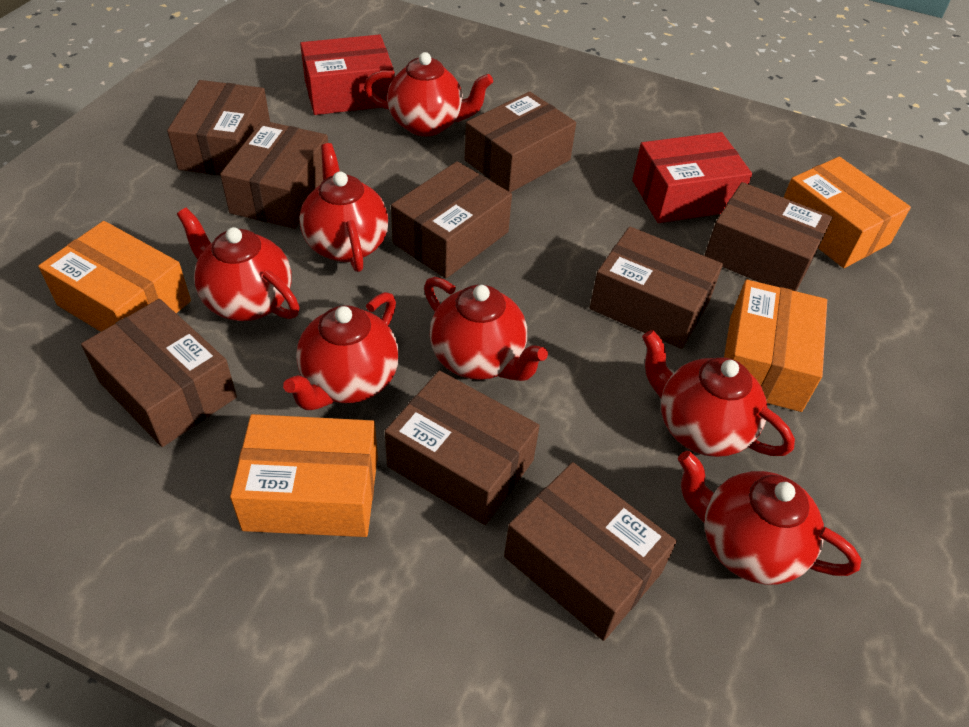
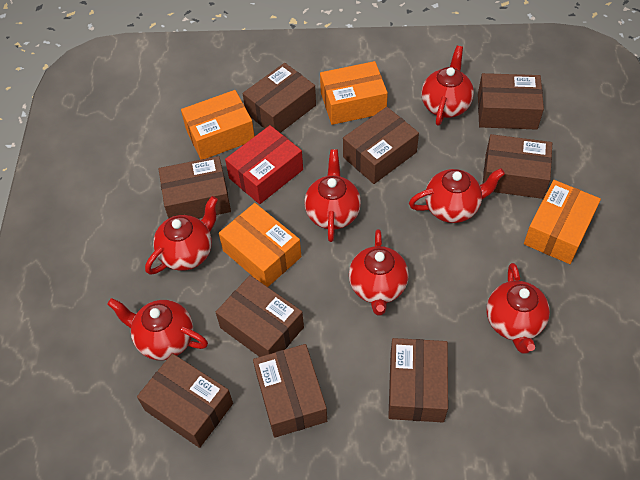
red box: [300,34,394,115] [632,132,752,223] = 2 -> [225,125,303,204] = 1

